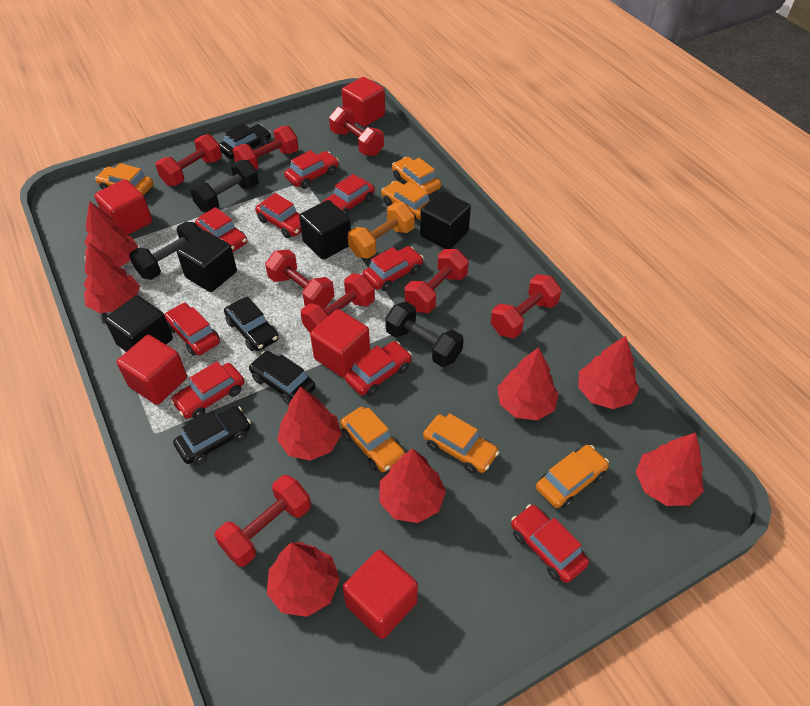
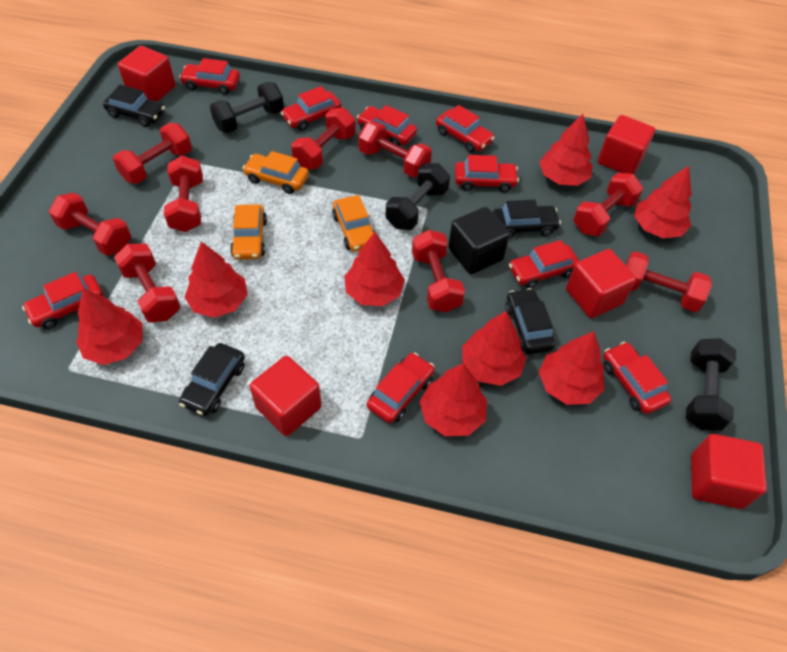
black cube: [105,295,173,352] [177,230,237,292] [299,200,351,260] [420,191,471,249] = 4 -> [448,207,510,274] = 1
orange car: [95,163,153,195] [340,407,405,472] [381,181,430,221] [392,157,441,195] [423,413,499,474] [536,445,609,509] = 6 -> [230,204,267,260] [242,151,309,194] [332,195,376,252] = 3
orange dumbbell: [348,203,415,259] = 1 -> none = 0
red dumbbell: [156,134,222,186] [215,475,311,567] [233,126,299,170] [265,249,334,308] [301,273,375,333] [329,107,384,156] [405,249,469,313] [491,274,562,339] = 8 -> [49,193,131,256] [113,123,192,184] [114,244,180,322] [164,156,203,232] [292,108,355,169] [358,121,432,177] [412,230,465,312] [573,173,643,236] [626,251,712,312] = 9

